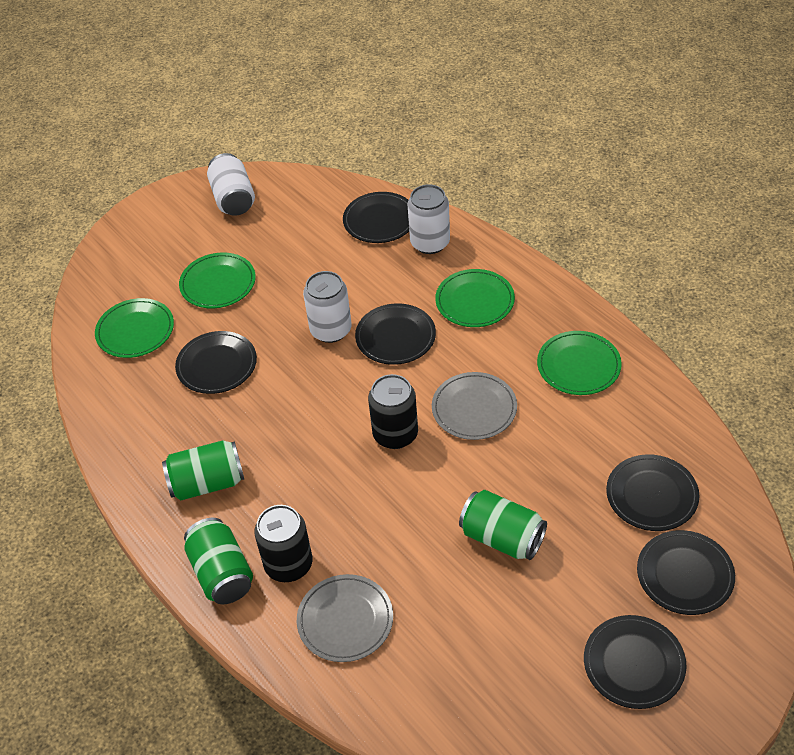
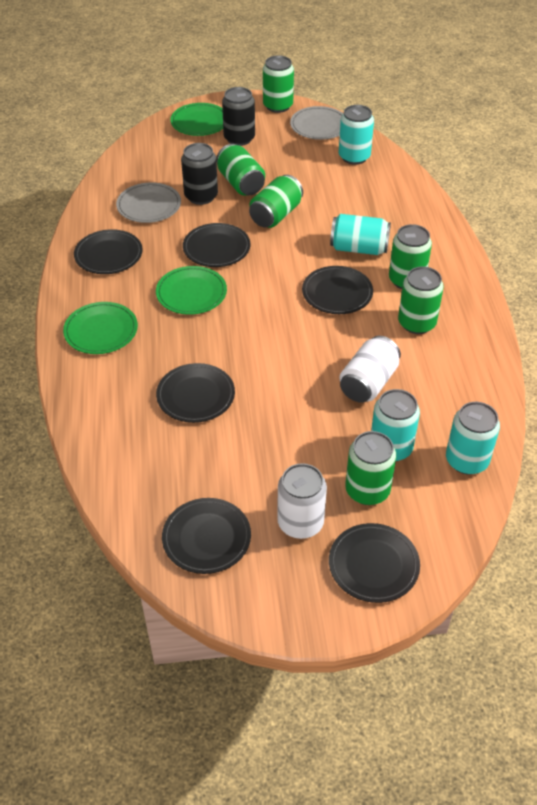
green can: [162,440,244,500] [184,518,253,604] [459,490,547,560] = 3 -> [216,144,265,196] [249,175,303,228] [263,55,294,113] [345,431,396,505] [389,224,432,289] [398,266,444,334] = 6
green plate: [95,298,174,358] [179,253,256,308] [435,269,515,327] [537,331,622,395] = 4 -> [63,302,138,354] [156,266,227,315] [170,103,223,136] = 3
turquoise can: none = 0 -> [330,214,391,255] [338,105,374,165] [371,389,420,461] [446,402,500,475] = 4
white can: [207,153,255,216] [303,271,352,343] [407,184,450,254] = 3 -> [277,463,327,539] [339,336,401,403] = 2

